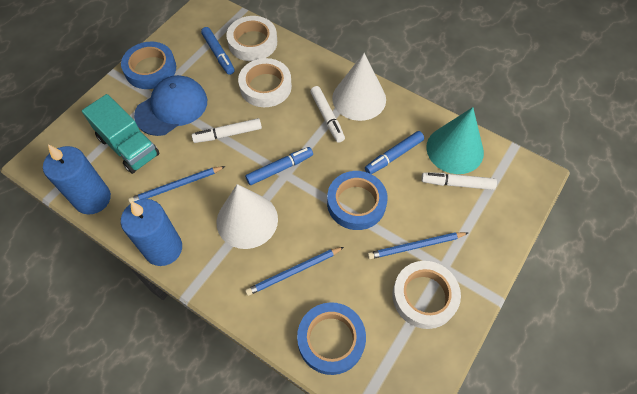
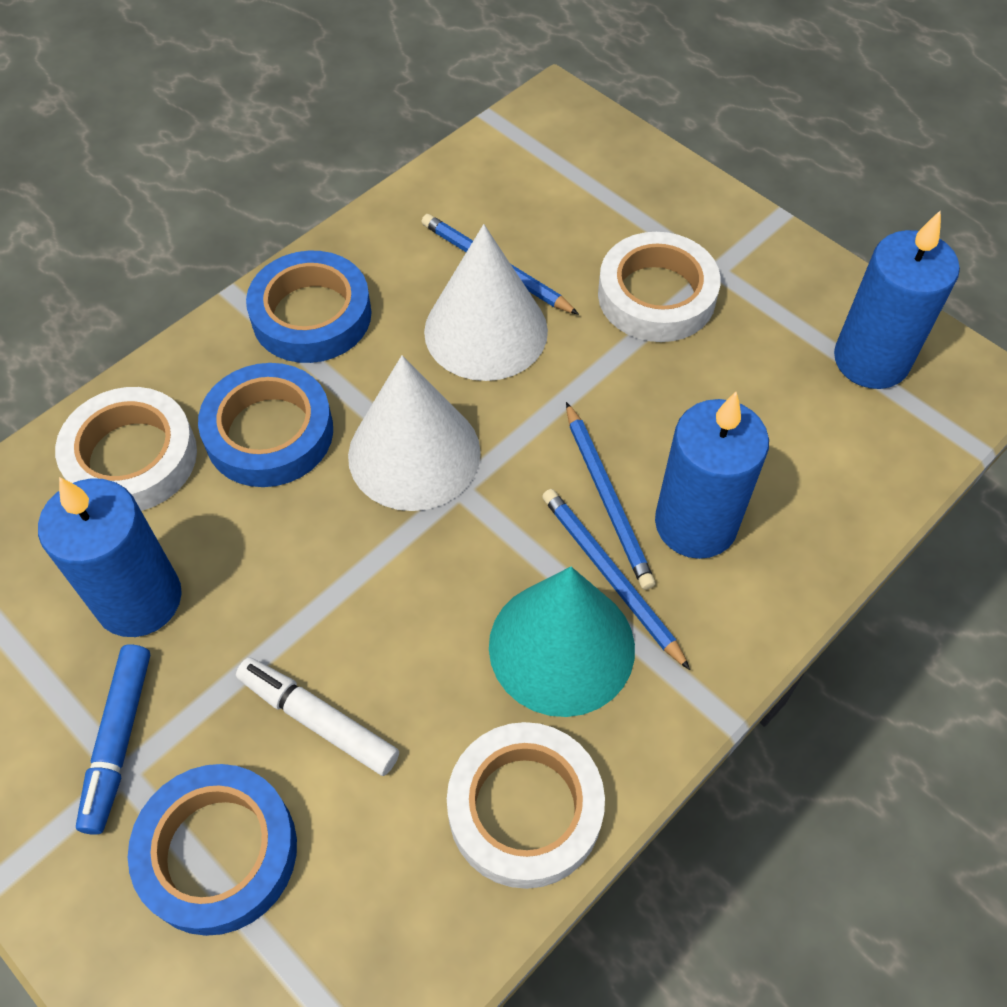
blue candle: [43,144,111,214] [121,199,182,266] = 2 -> [38,477,182,637] [655,392,769,559] [834,210,960,389] = 3
blue cap: [134,75,207,136] = 1 -> none = 0
blue marker: [201,27,235,75] [245,147,313,185] [365,131,424,174] = 3 -> [76,645,151,835] = 1
turquoise truck: [82,94,160,174] = 1 -> none = 0
white marker: [192,118,262,143] [310,86,345,143] [421,172,497,190] = 3 -> [236,657,399,776] = 1

